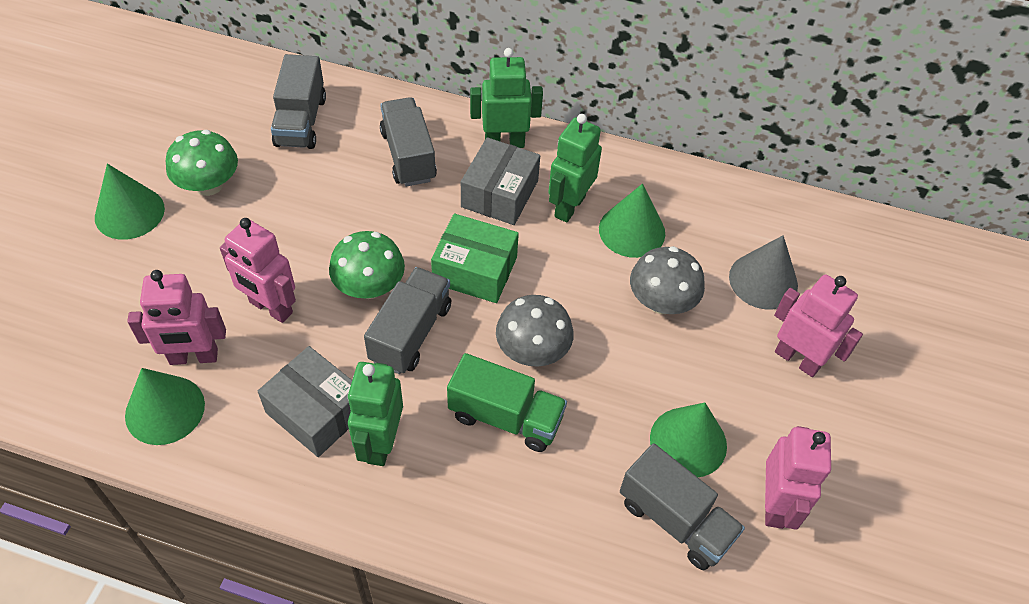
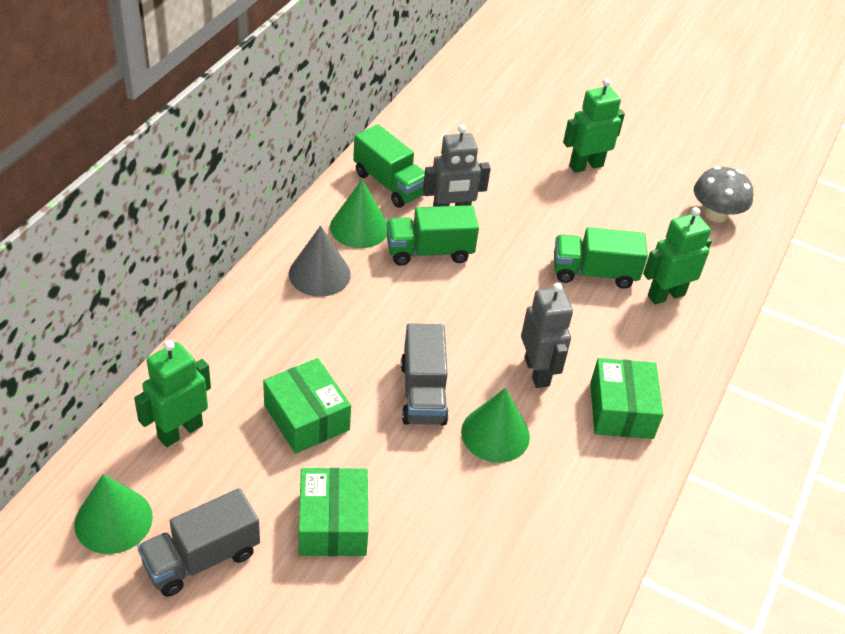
green box: [431,214,519,303] = 1 -> [263,358,351,454] [299,468,368,556] [590,358,663,439] = 3
green cone: [95,164,165,240] [125,368,205,445] [599,183,665,258] [650,402,727,477] = 4 -> [74,474,153,554] [330,180,387,248] [461,388,530,463] = 3
green mushroom: [166,130,238,196] [329,231,405,299] = 2 -> none = 0
green truck: [447,353,567,452] = 1 -> [353,124,425,208] [387,205,479,266] [554,227,648,289] = 3
grey box: [258,346,352,457] [461,137,540,225] = 2 -> none = 0
grey mushroom: [496,295,574,367] [630,246,705,314] = 2 -> [694,166,753,222] = 1
grey robot: none = 0 -> [423,125,491,207] [521,283,573,388] = 2
grey truck: [271,54,326,149] [364,267,451,374] [380,97,437,187] [620,443,745,570] = 4 -> [137,488,260,597] [401,323,449,425] = 2
pink robot: [127,270,226,365] [220,218,296,323] [765,426,831,530] [774,274,863,377] = 4 -> none = 0

